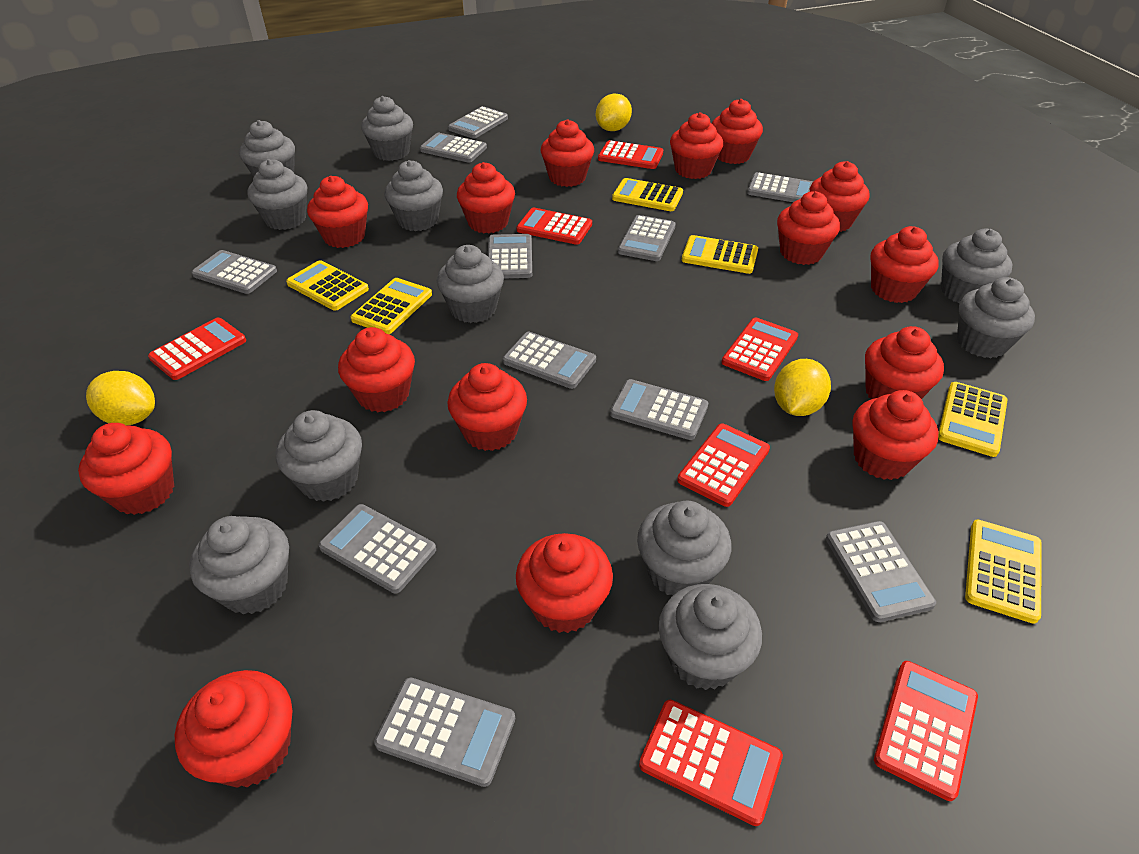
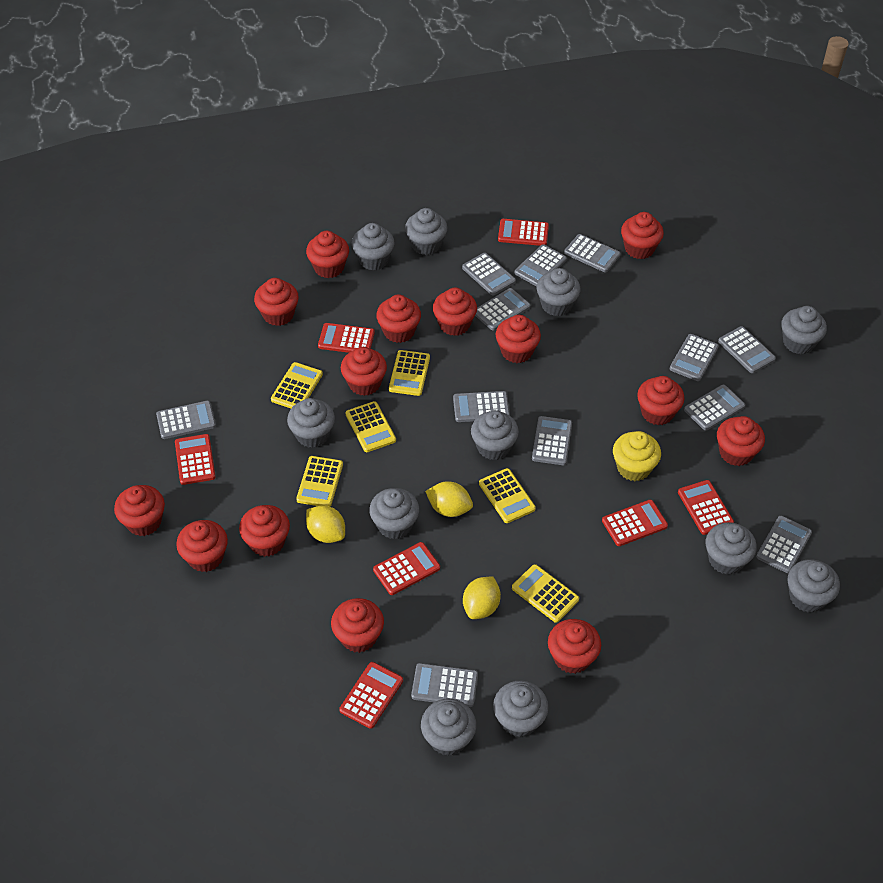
grey calculator: [191,250,277,294] [319,504,436,594] [374,677,515,787] [420,133,487,163] [448,106,508,139] [488,234,532,279] [503,332,596,389] [610,379,708,440] [618,215,676,261] [747,172,814,202] [826,521,936,622] = 11 -> [156,401,216,439] [411,663,478,707] [453,391,510,422] [462,253,516,296] [475,288,531,331] [514,244,567,287] [532,416,572,465] [564,234,621,272] [670,334,719,381] [684,385,745,431] [718,326,776,373] [756,516,812,573] = 12
red cupcake: [78,423,174,515] [175,670,292,788] [307,176,368,248] [338,327,415,412] [447,363,527,451] [457,162,515,233] [516,533,613,633] [541,119,594,187] [670,112,723,179] [712,99,763,164] [777,191,840,265] [810,161,869,232] [853,390,939,480] [865,326,944,399] [871,226,939,303] = 15 -> [114,485,165,536] [176,520,228,572] [239,505,290,557] [254,278,299,326] [306,231,349,278] [331,598,384,653] [341,347,387,396] [376,294,421,343] [433,288,477,336] [496,315,541,363] [548,619,601,674] [621,212,664,259] [637,376,684,425] [717,416,765,466] = 14
yellow cupcake: none = 0 -> [613,431,661,481] = 1

